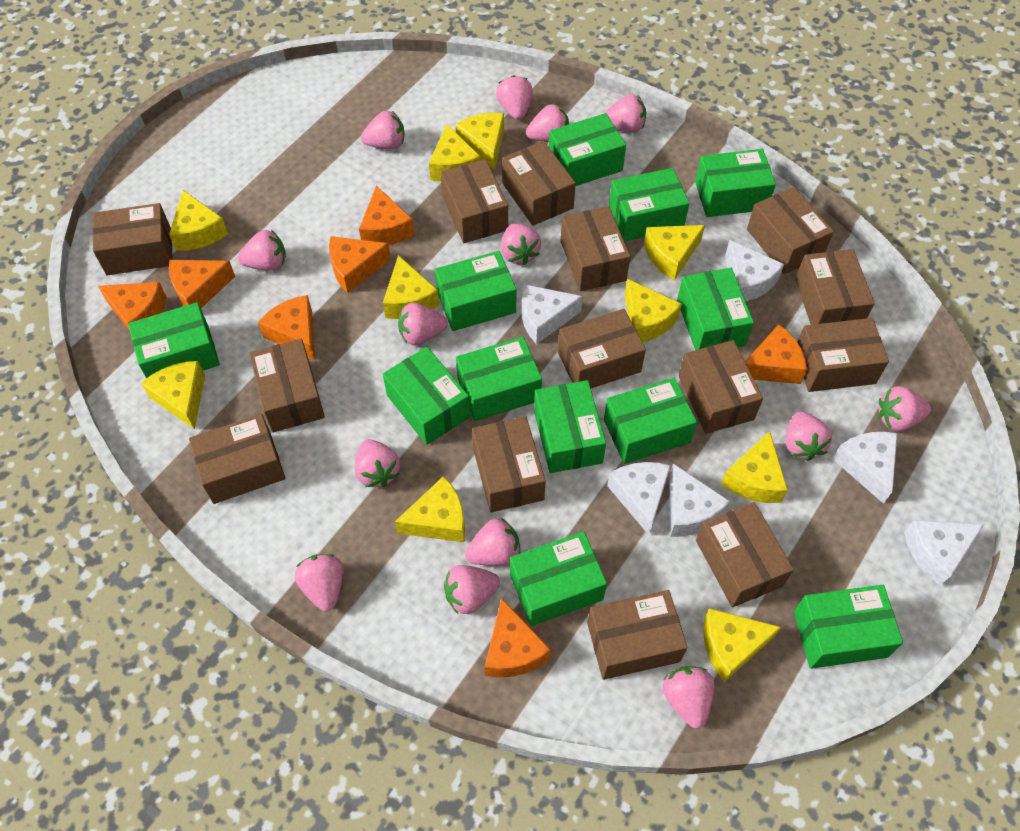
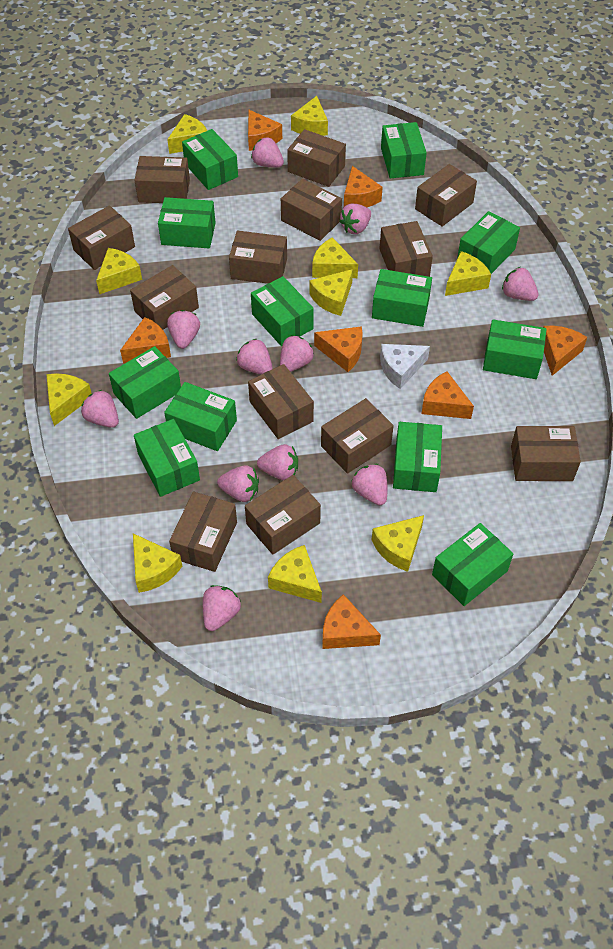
brown box: [92,203,173,275] [189,414,285,504] [249,339,325,432] [441,159,508,243] [472,416,546,513] [502,141,576,226] [558,309,646,388] [560,206,630,291] [587,590,688,680] [678,340,763,434] [696,502,794,608] [747,187,834,274] [795,249,875,325] [797,318,889,392] = 14 -> [68,205,135,270] [130,265,199,330] [134,156,190,203] [169,492,237,572] [229,231,287,284] [245,475,321,555] [248,364,314,439] [281,179,342,241] [287,129,346,187] [321,398,394,474] [379,221,433,277] [415,164,477,227] [511,426,581,481] = 13
pink strawberry: [238,230,286,271] [294,554,344,611] [355,439,400,487] [361,111,404,149] [398,302,448,346] [444,565,500,614] [465,518,520,566] [496,75,533,120] [501,223,541,265] [526,104,569,142] [605,94,646,133] [663,666,714,729] [786,411,832,461] [879,386,931,431] = 14 -> [81,390,119,428] [167,310,200,349] [203,585,241,631] [217,465,259,502] [236,339,273,375] [251,137,284,168] [257,444,298,480] [280,335,314,372] [339,204,371,234] [352,464,387,505] [502,267,539,301] = 11
white cheese: [521,284,583,344] [607,462,671,535] [669,463,730,537] [725,240,784,301] [832,432,897,504] [904,520,984,586] = 6 -> [380,344,430,389] = 1

